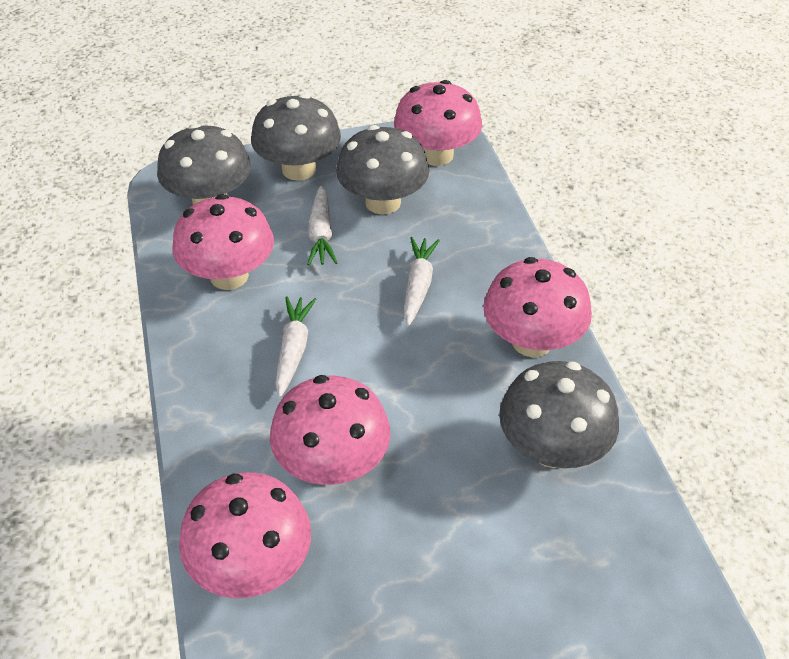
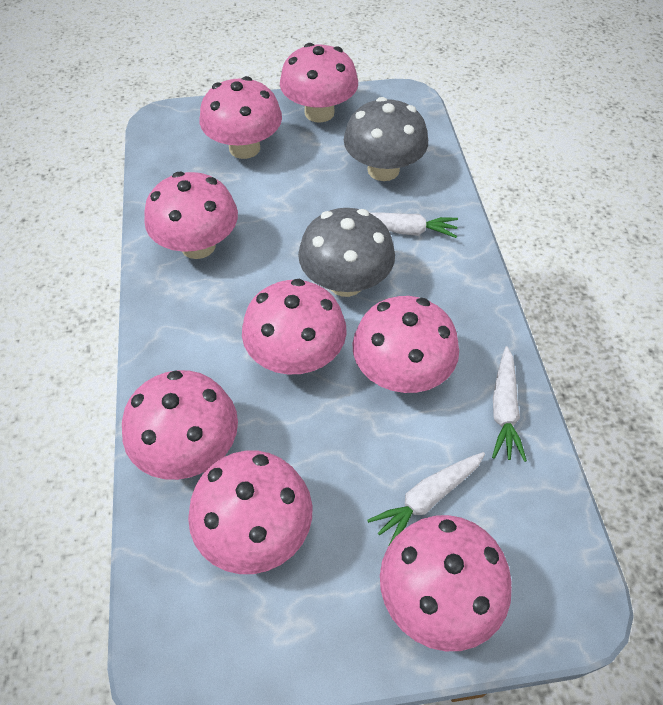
grey mushroom: [157,124,251,205] [251,94,341,181] [336,125,429,214] [499,361,619,468] = 4 -> [298,208,395,297] [344,97,428,181] = 2
pink mushroom: [173,194,274,290] [179,472,311,598] [270,375,390,485] [394,80,482,166] [483,257,592,357] = 5 -> [122,370,238,480] [144,172,238,259] [188,451,312,574] [200,76,282,159] [242,279,347,374] [280,43,358,123] [352,296,459,393] [380,515,512,651] = 8

